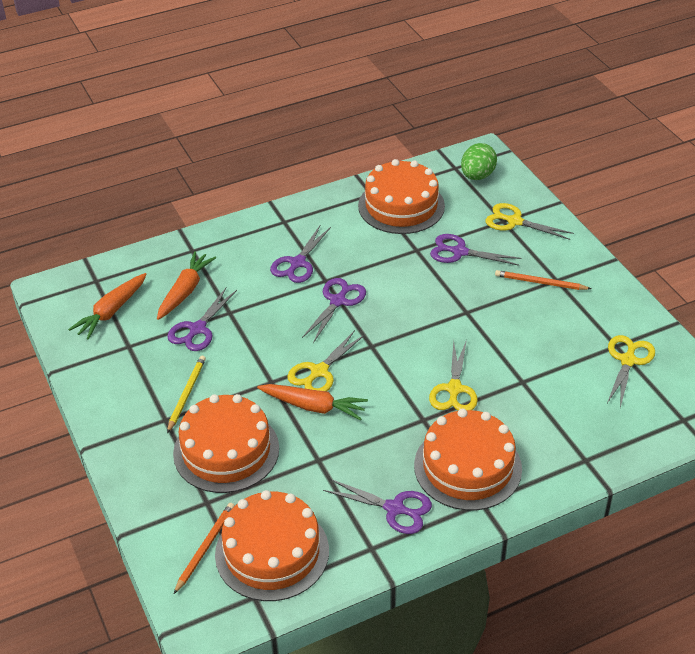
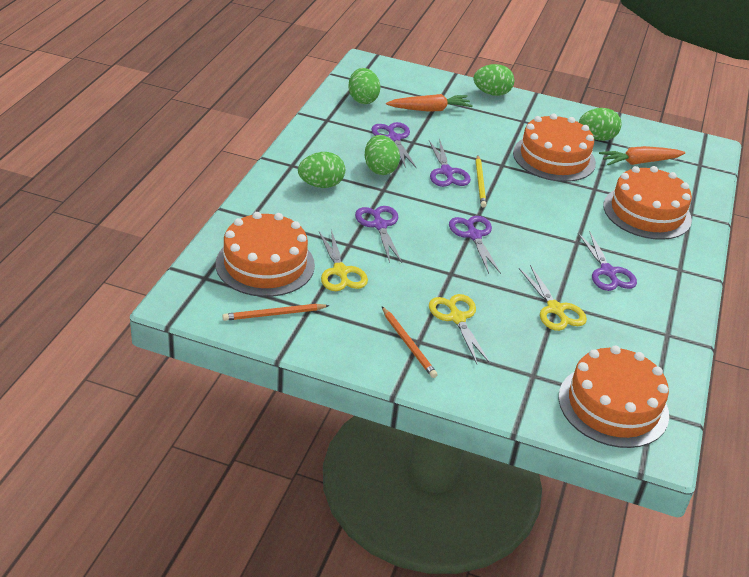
green egg: [461,143,497,180] = 1 -> [298,152,345,188] [348,68,381,104] [365,135,400,175] [473,64,514,96] [579,108,621,141] = 5
orange carrot: [68,273,147,340] [157,251,216,320] [257,384,368,420] = 3 -> [386,94,473,112] [599,146,685,165] = 2
yellow scissors: [287,330,365,391] [429,340,478,411] [486,203,574,240] [607,335,655,408] = 4 -> [319,230,368,291] [429,294,490,364] [519,265,587,331] = 3

